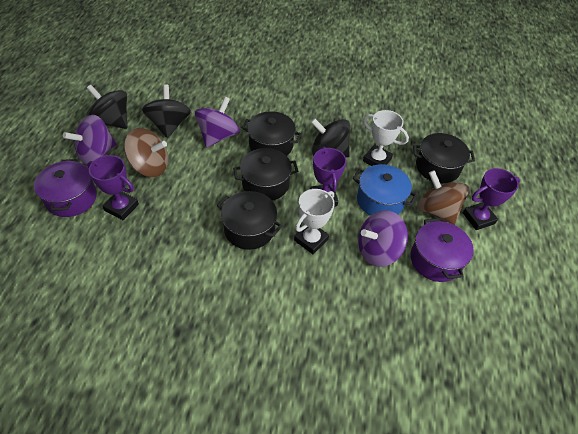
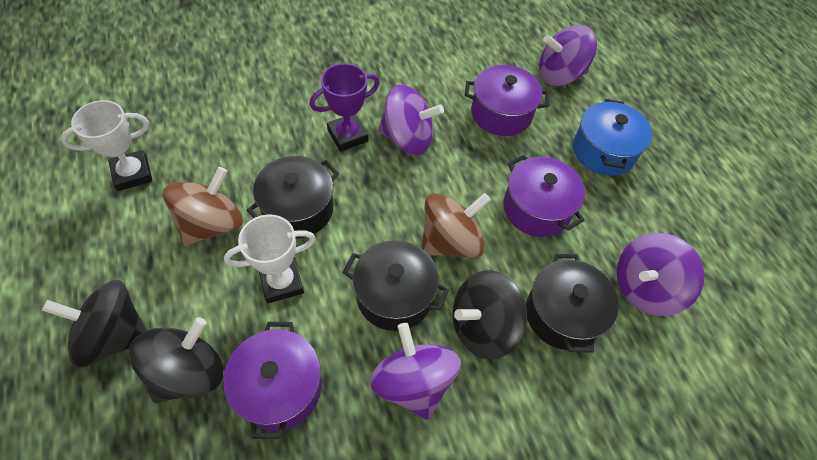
black pot: [217,191,282,250] [233,148,298,201] [241,111,302,156] [413,133,475,183] = 4 -> [247,156,339,238] [343,240,449,331] [526,254,619,353] = 3
purple pot: [34,159,97,217] [410,218,474,282] = 2 -> [223,322,322,439] [465,65,549,136] [503,155,585,237] = 3
purple spinning top: [63,115,117,165] [195,97,240,147] [358,210,408,267] = 3 -> [370,323,461,420] [378,85,444,155] [539,25,597,86] [616,233,705,316] = 4
purple trophy: [87,155,139,220] [310,146,346,207] [463,168,520,230] = 3 -> [309,63,380,152] = 1

